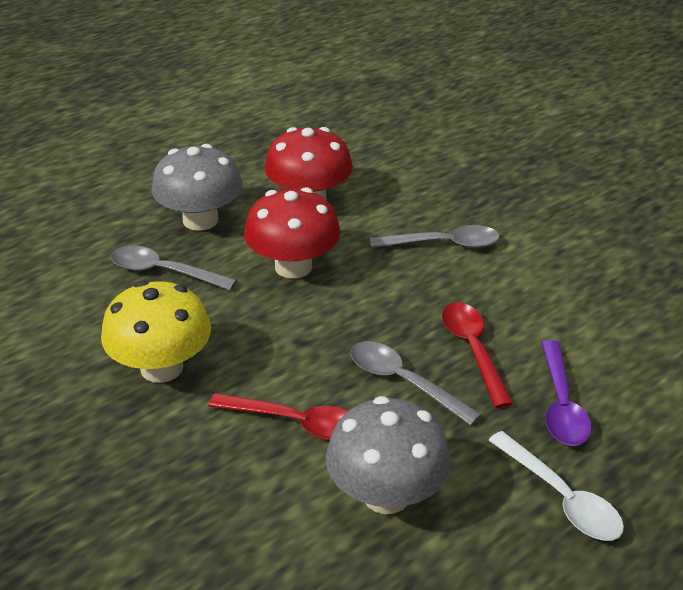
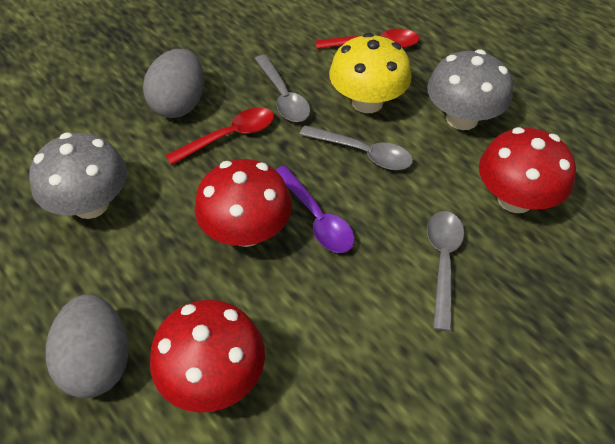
grey egg: none = 0 -> [46,294,129,398] [143,49,204,118] = 2
red mushroom: [244,187,341,279] [265,127,353,200] = 2 -> [150,300,265,413] [194,159,292,247] [479,127,576,213] = 3
white spoon: [488,431,624,541] = 1 -> none = 0

